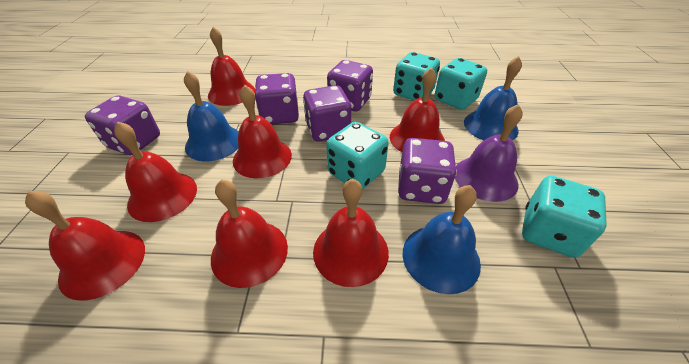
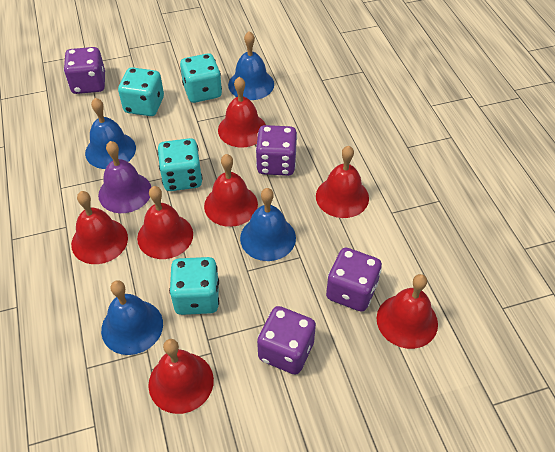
blue bell: [184,71,239,161] [403,185,481,294] [464,56,522,140] = 3 -> [85,98,136,169] [101,280,163,355] [228,31,274,100] [240,188,296,261] = 4
purple dice: [85,95,160,155] [255,73,299,124] [303,85,351,142] [327,60,373,111] [398,138,457,204] = 5 -> [64,47,105,94] [256,125,297,176] [257,306,316,375] [326,248,382,312] = 4

